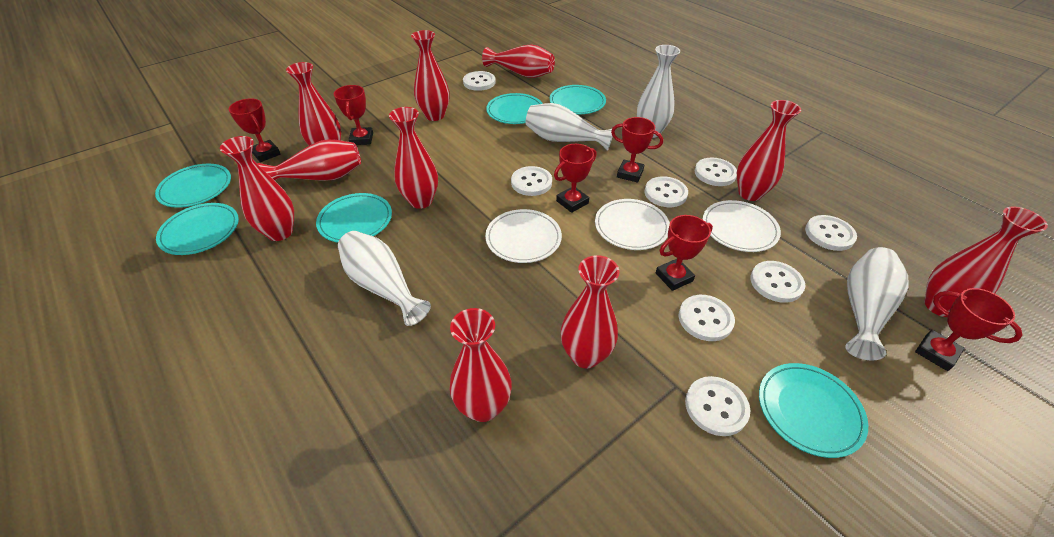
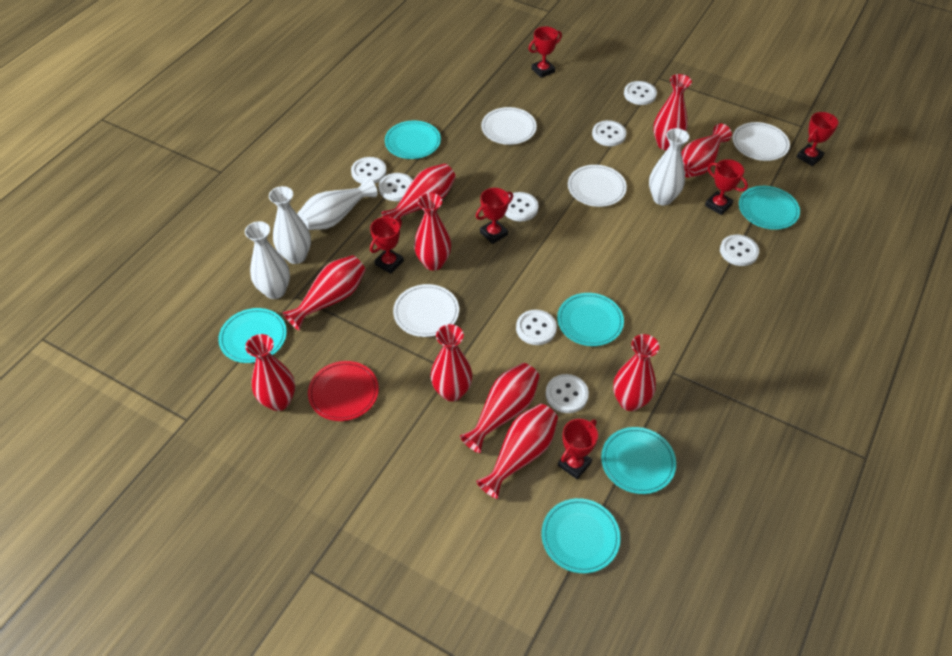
red plate: none = 0 -> [308,361,379,421] = 1
white plate: [485,209,562,263] [595,199,670,250] [703,200,781,252] = 3 -> [393,284,459,337] [481,107,537,145] [568,165,627,207] [732,122,790,161] = 4

